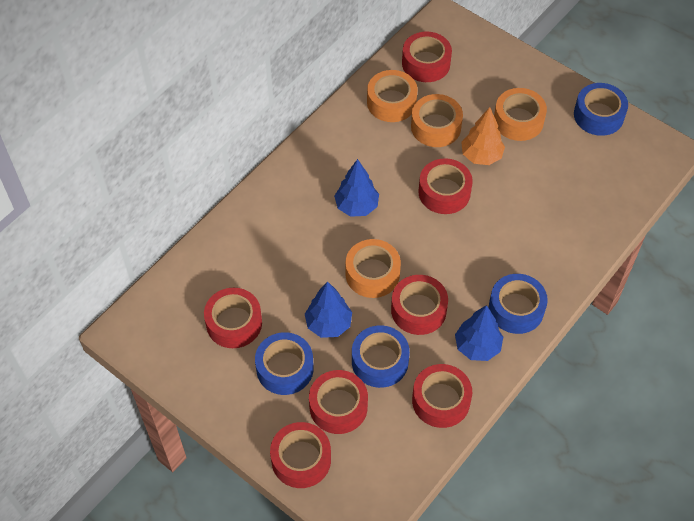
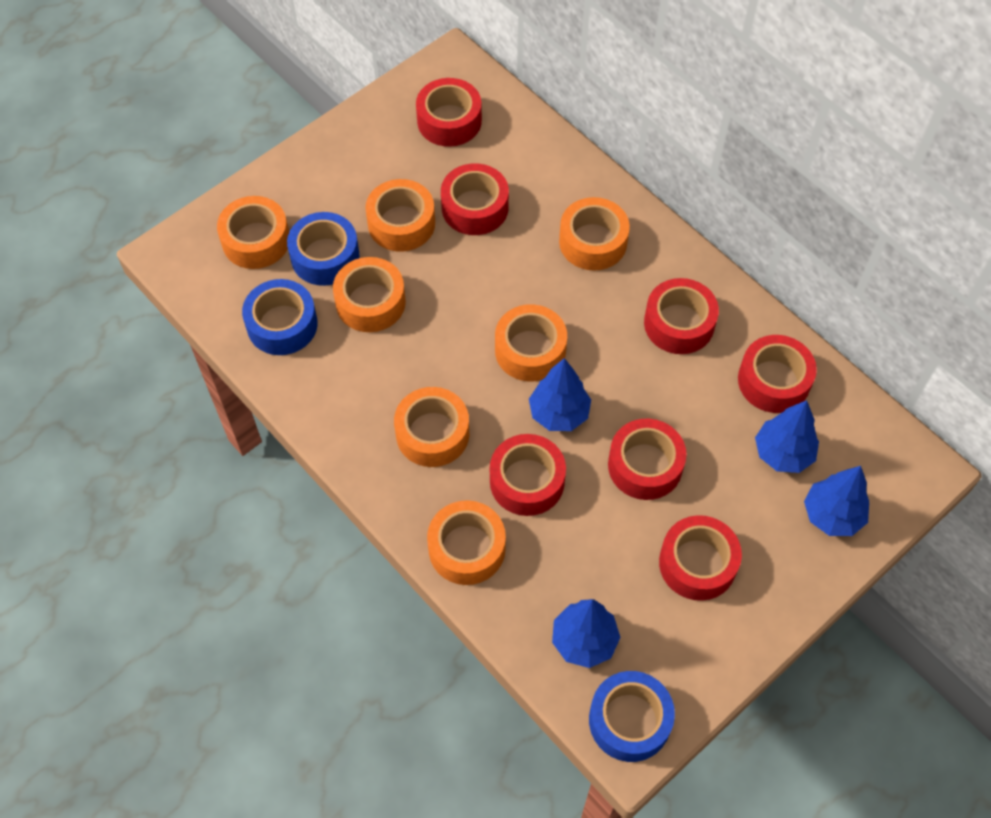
blue tape: [255,332,314,395] [352,325,410,388] [489,274,548,334] [574,83,628,136] = 4 -> [242,279,318,355] [287,212,360,286] [589,671,675,762] = 3
blue tree: [305,281,352,338] [334,159,379,217] [455,305,503,361] = 3 -> [529,358,591,431] [552,599,621,668] [755,400,819,473] [804,466,869,536] = 4
orange tape: [345,239,401,298] [367,70,418,122] [411,94,463,147] [494,88,547,141] = 4 -> [217,196,289,269] [333,257,406,332] [365,179,435,252] [394,387,469,467] [427,500,506,585] [495,304,567,382] [559,197,630,271] = 7
orange tree: [461,107,505,165] = 1 -> none = 0

